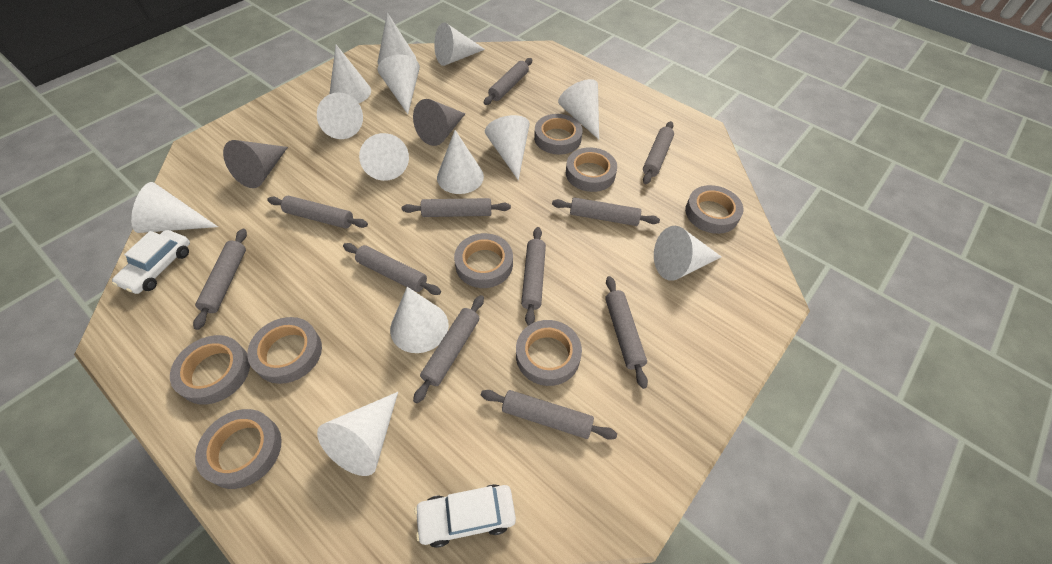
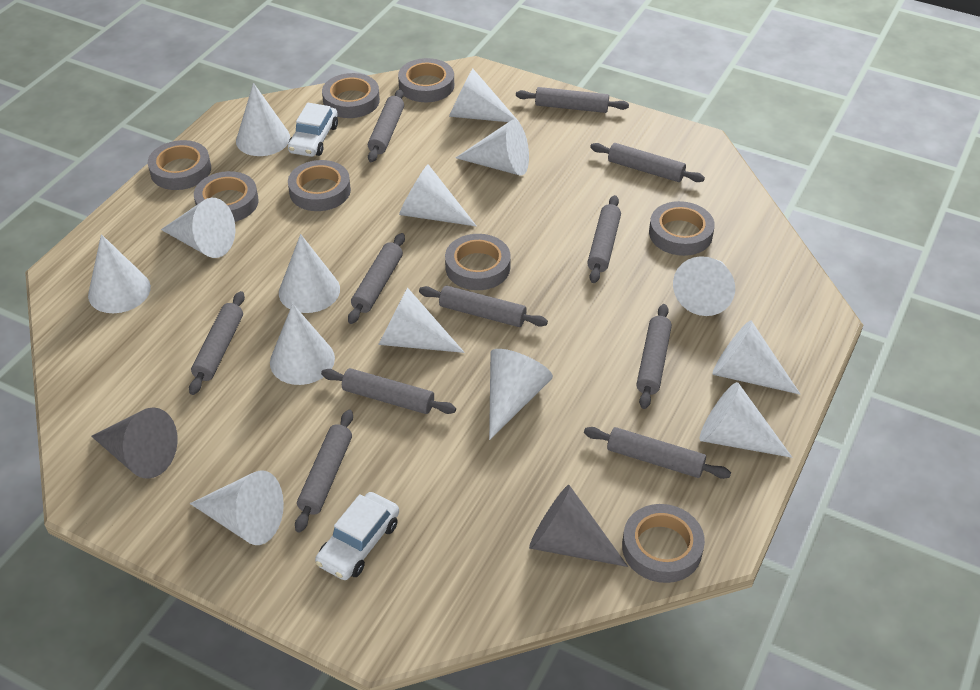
white cone: [131,182,218,233] [317,92,363,139] [317,392,398,476] [330,45,371,103] [359,133,409,181] [378,12,416,65] [378,55,420,114] [390,287,449,353] [434,23,485,66] [437,130,484,194] [485,115,530,180] [558,79,599,140] [654,226,722,281] = 13 -> [88,234,151,313] [161,198,235,258] [190,470,284,545] [236,83,290,156] [270,304,335,385] [279,234,340,313] [378,287,464,353] [399,164,477,227] [449,68,520,123] [456,119,529,176] [489,349,553,440] [673,256,735,316] [700,382,792,458] [712,320,800,394] = 14

